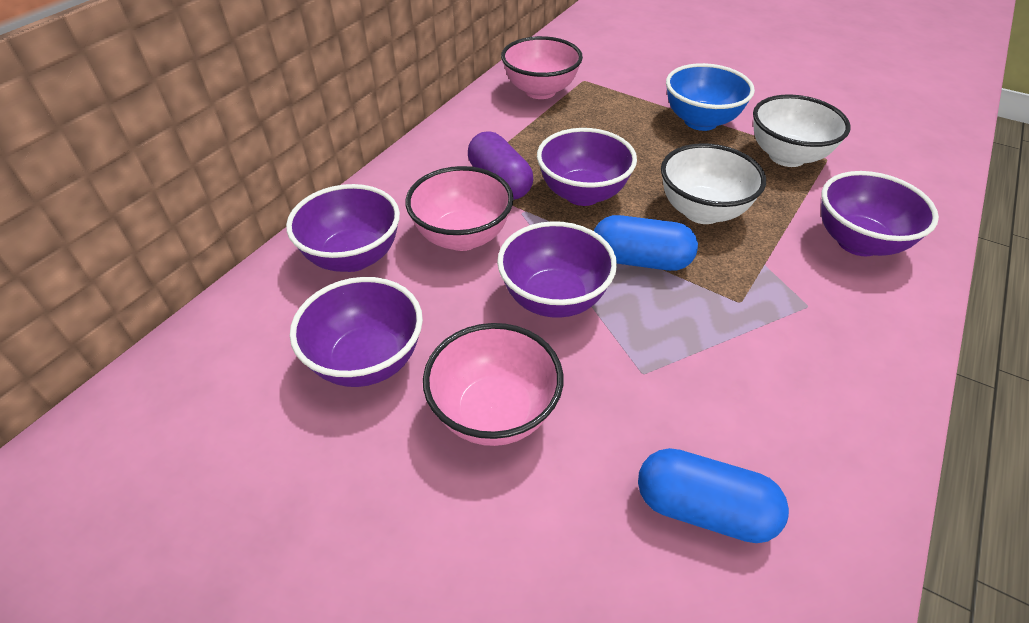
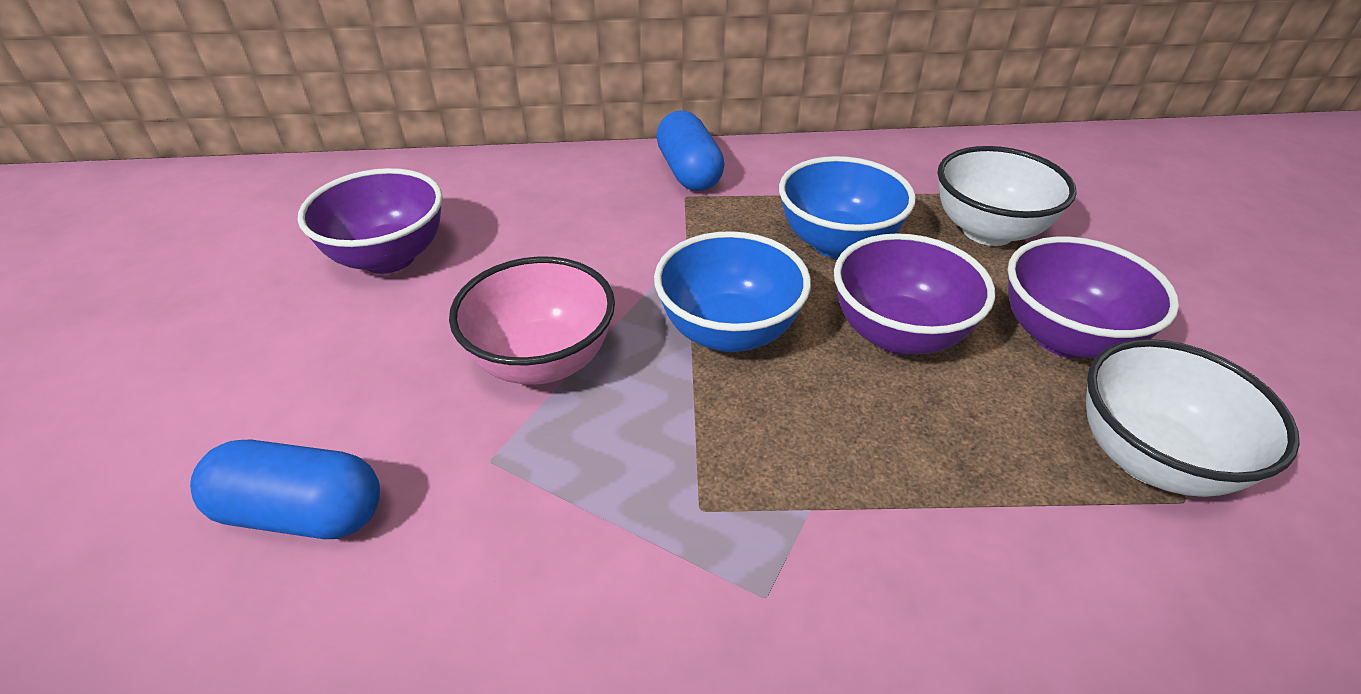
blue bowl: [666,63,755,131] = 1 -> [654,231,811,352] [779,156,916,259] = 2
pink bowl: [405,166,514,251] [423,323,564,446] [501,36,583,99] = 3 -> [449,256,615,385] = 1
purple bowl: [286,184,400,272] [290,277,423,387] [497,221,617,318] [537,128,637,206] [821,171,939,256] = 5 -> [298,168,443,274] [834,233,995,355] [1008,237,1179,358] = 3
purple capsule: [468,131,533,200] = 1 -> none = 0

